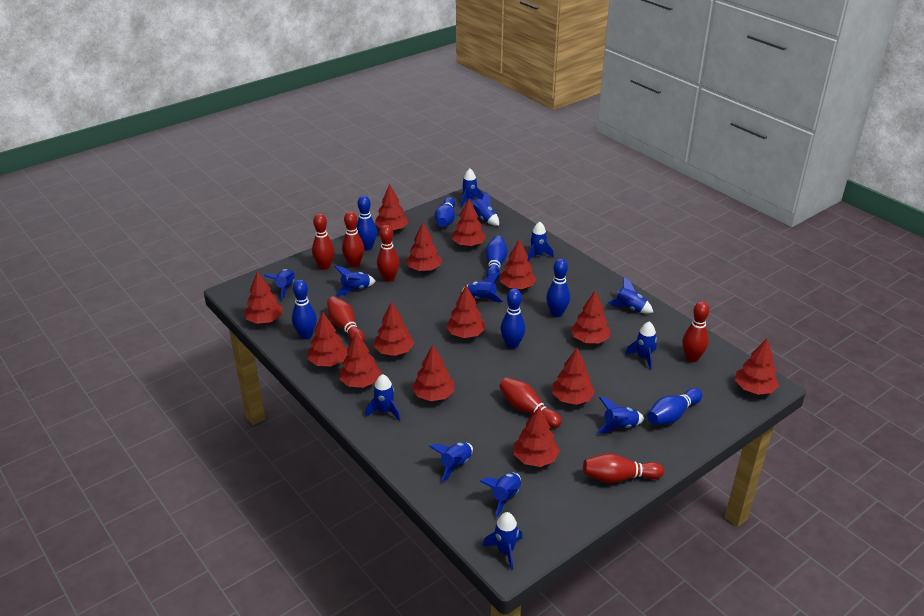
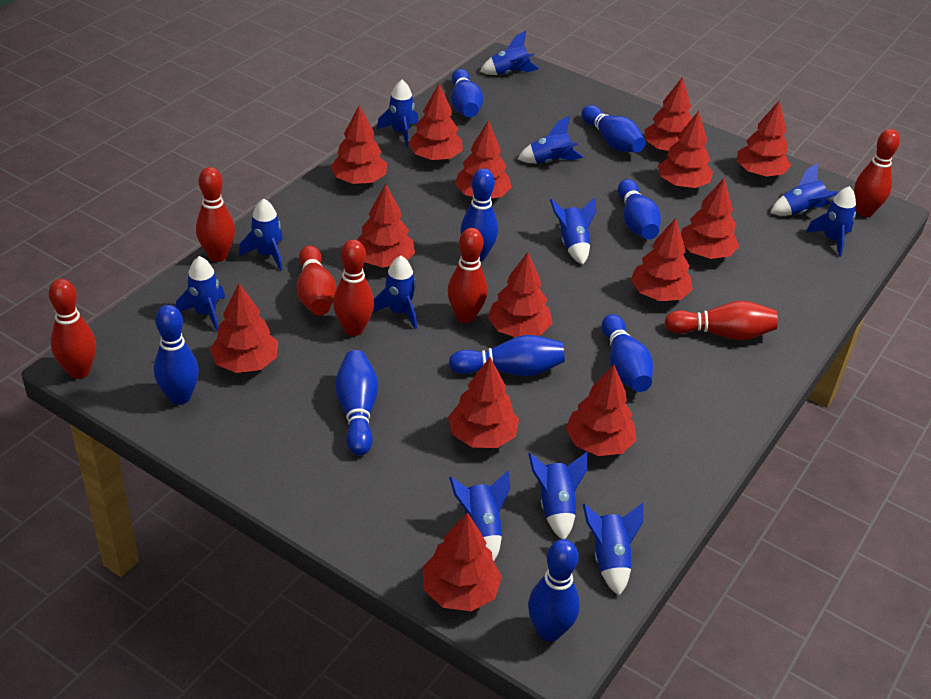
blue bowling pin: [292,279,317,339] [356,195,377,251] [435,197,455,227] [486,236,507,281] [500,289,526,349] [546,258,570,317] [647,388,702,425] = 7 -> [154,305,199,405] [335,350,378,456] [449,335,565,376] [451,69,483,117] [461,168,498,261] [528,539,580,642] [581,105,646,153] [602,314,653,392] [618,179,661,239] = 9
blue rocket: [264,269,295,300] [335,266,376,296] [365,374,400,421] [429,442,473,483] [461,169,484,207] [462,272,504,302] [468,191,499,226] [480,473,521,517] [483,512,523,570] [527,222,554,261] [596,397,644,434] [608,277,653,314] [625,321,657,370] = 13 -> [176,256,225,332] [239,198,283,270] [373,256,417,329] [377,80,418,147] [449,471,510,561] [480,30,539,75] [518,116,583,164] [528,452,587,539] [550,198,596,265] [582,503,643,596] [770,163,840,216] [806,186,856,257] = 12

